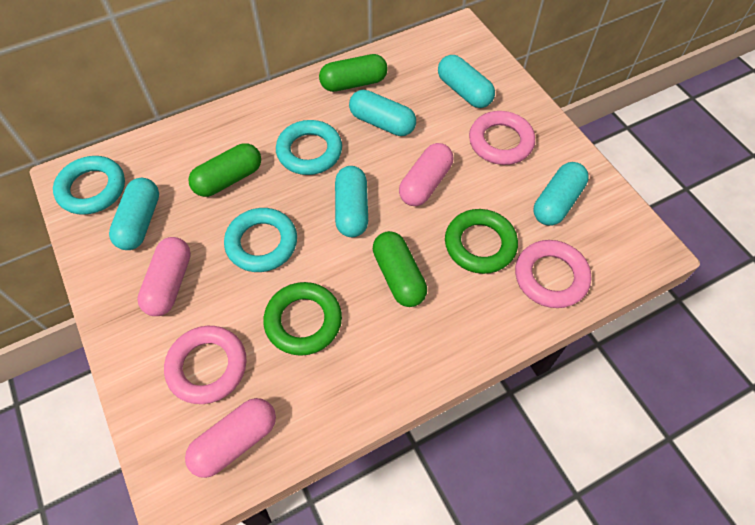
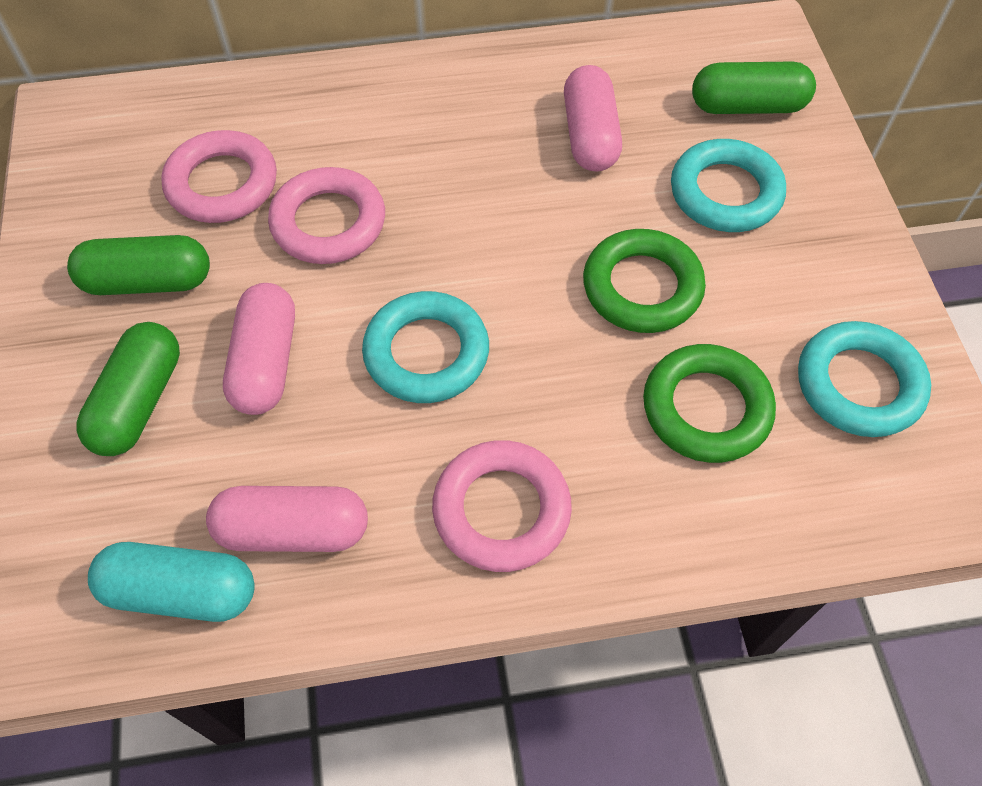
turquoise capsule: [109,178,159,250] [335,166,368,237] [349,90,416,136] [438,55,495,108] [534,162,589,226] = 5 -> [88,542,255,622] = 1

